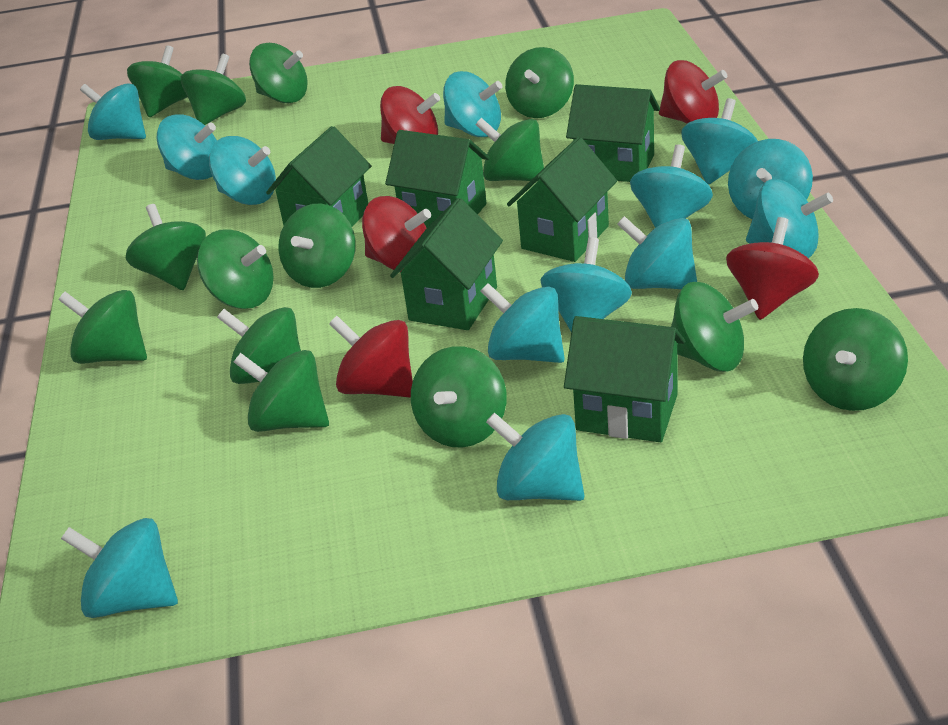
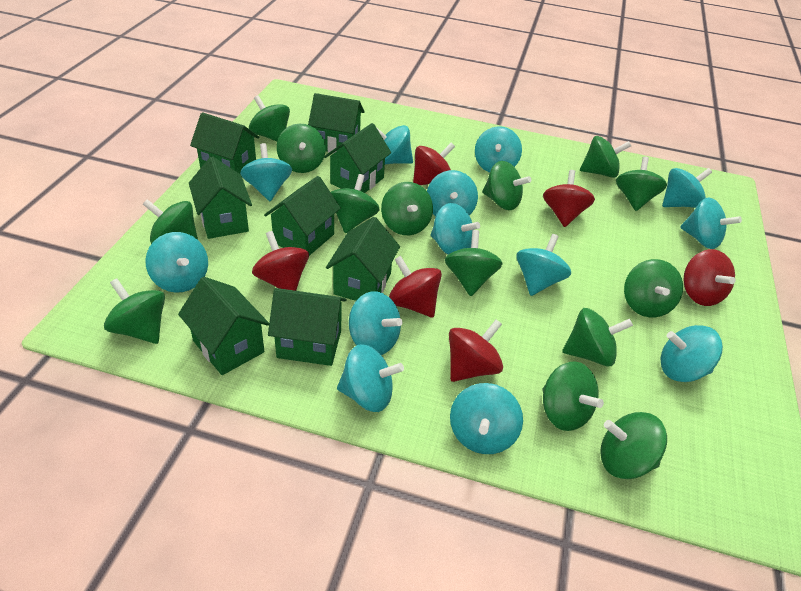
green house: [266,126,371,227] [385,130,490,228] [390,198,503,330] [507,137,617,262] [564,316,685,442] [566,84,660,182] = 6 -> [178,277,269,375] [189,156,252,239] [190,112,259,174] [264,176,341,256] [268,288,347,366] [308,93,365,153] [324,123,391,193] [326,217,400,301] = 8
red spinning top: [329,316,413,397] [362,196,431,272] [380,86,440,144] [659,60,727,124] [726,217,819,320] = 5 -> [252,231,309,291] [389,256,442,318] [413,143,455,185] [449,320,503,382] [543,170,595,227] [683,249,736,306] = 6

